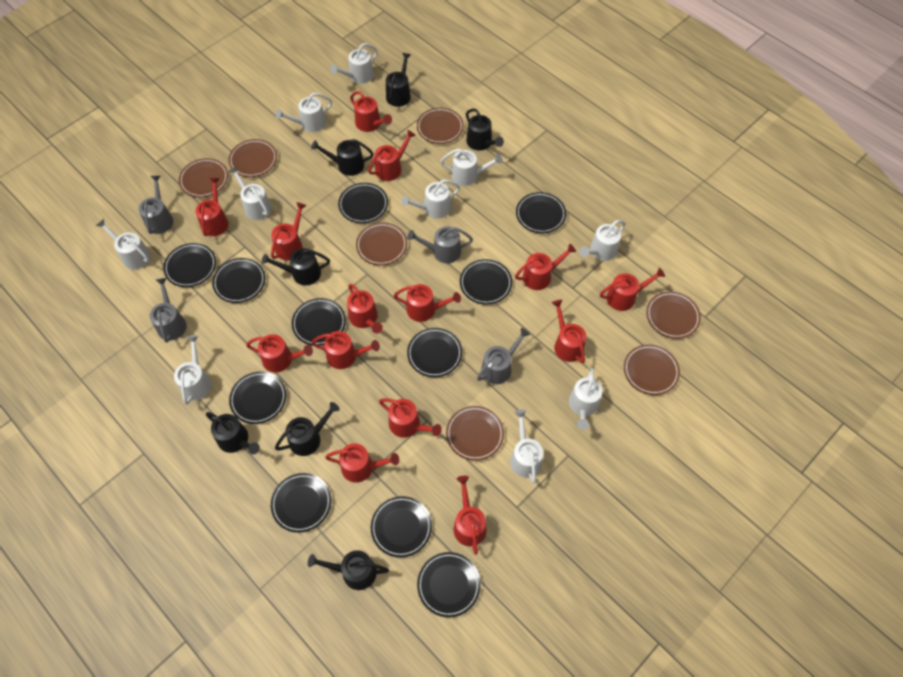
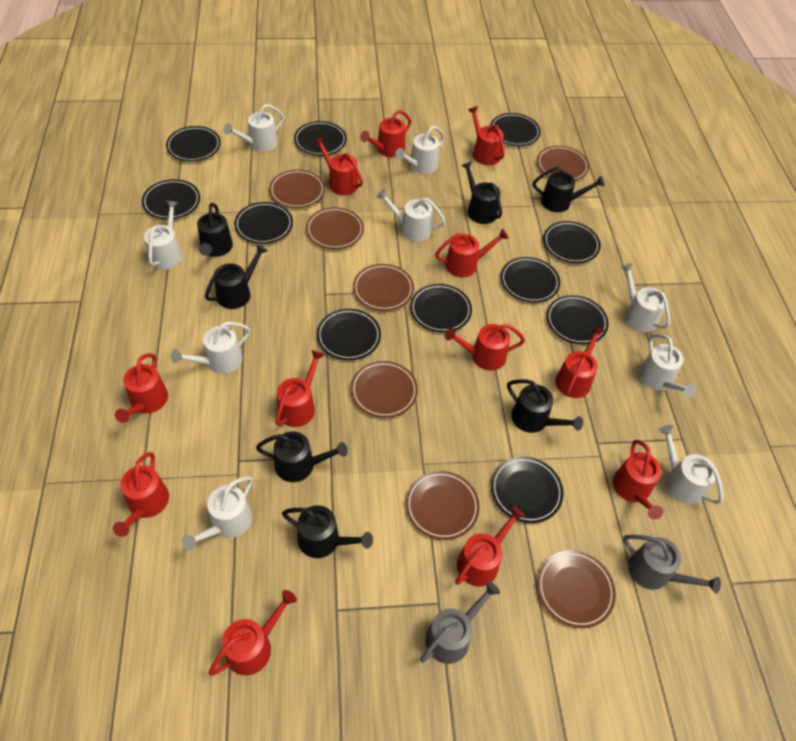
grey watering can: [139,176,173,234] [150,278,187,343] [407,226,473,263] [477,328,530,384] = 4 -> [420,581,500,664] [623,534,721,594] = 2
red watering can: [196,178,229,236] [246,334,313,373] [271,202,306,261] [311,331,380,369] [325,444,399,483] [347,284,383,333] [350,91,392,132] [368,130,416,181] [379,398,442,438] [394,284,461,322] [454,476,487,555] [515,244,576,290] [552,300,586,363] [600,268,665,311] = 14 -> [113,452,169,537] [115,353,168,423] [209,590,297,676] [275,350,324,427] [314,137,363,195] [360,110,411,157] [435,229,509,277] [445,324,525,371] [455,506,525,587] [468,106,505,165] [555,326,605,398] [613,440,663,520] = 12
white watering can: [96,219,151,269] [174,335,211,405] [229,166,272,220] [276,93,332,132] [331,43,378,84] [402,180,460,219] [441,149,503,186] [510,410,543,484] [569,368,602,430] [579,220,625,261] = 10 -> [144,200,182,269] [171,322,250,374] [182,476,253,551] [224,104,284,152] [377,189,445,242] [395,126,444,174] [621,263,670,332] [639,334,697,398] [659,425,723,504] = 9

